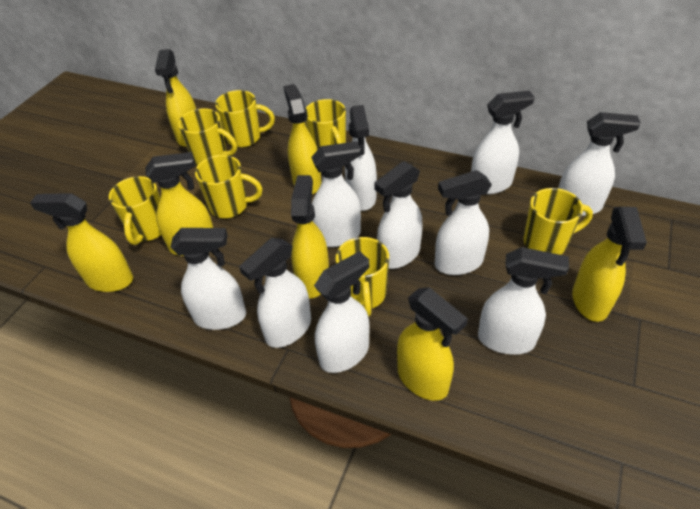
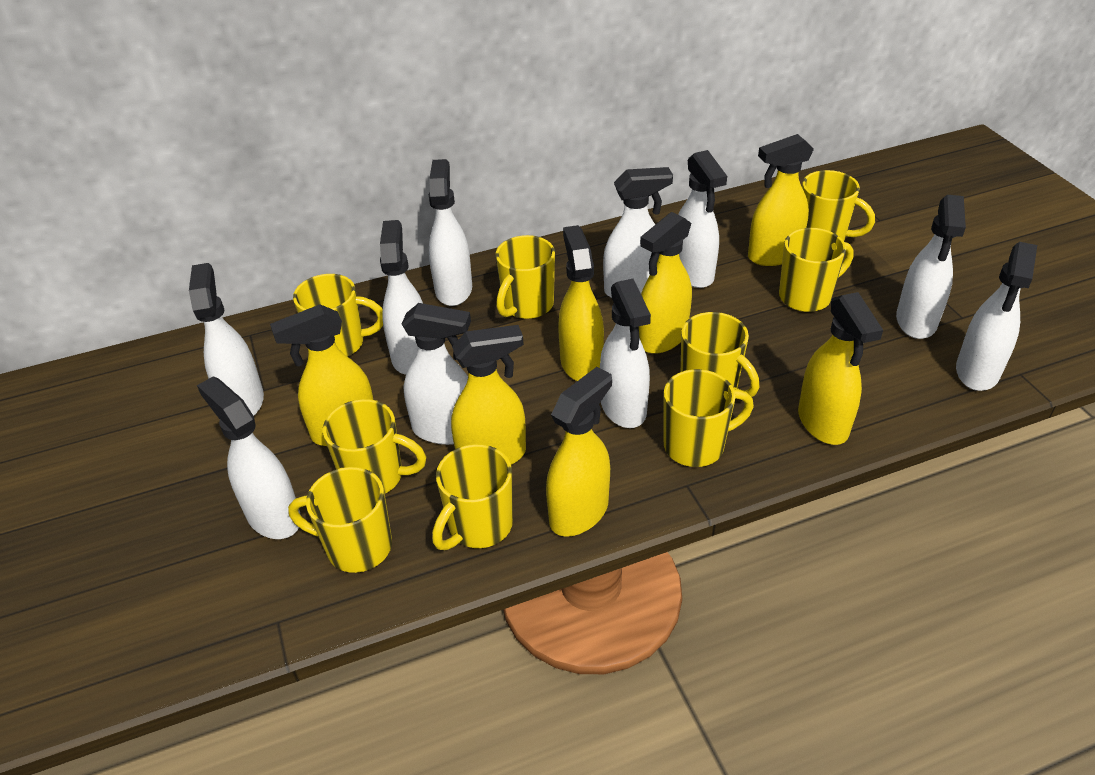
yellow mug: [109,176,161,245] [178,108,237,166] [195,155,263,218] [215,90,275,148] [306,99,346,149] [335,237,389,317] [523,188,593,255] = 7 -> [288,467,392,573] [293,274,383,357] [323,399,426,493] [432,444,513,550] [496,235,555,319] [664,369,754,467] [681,312,759,397] [779,228,853,312] [802,170,875,241] = 9

